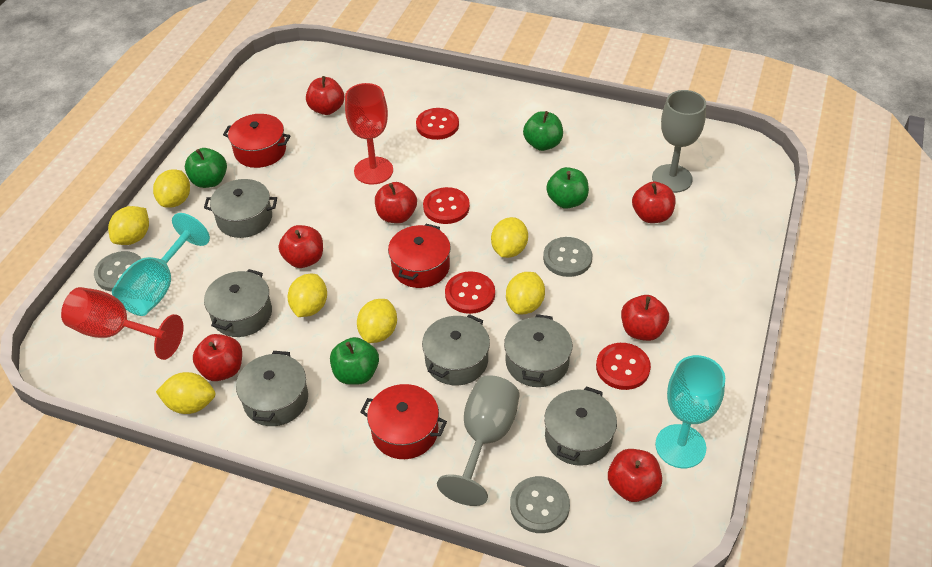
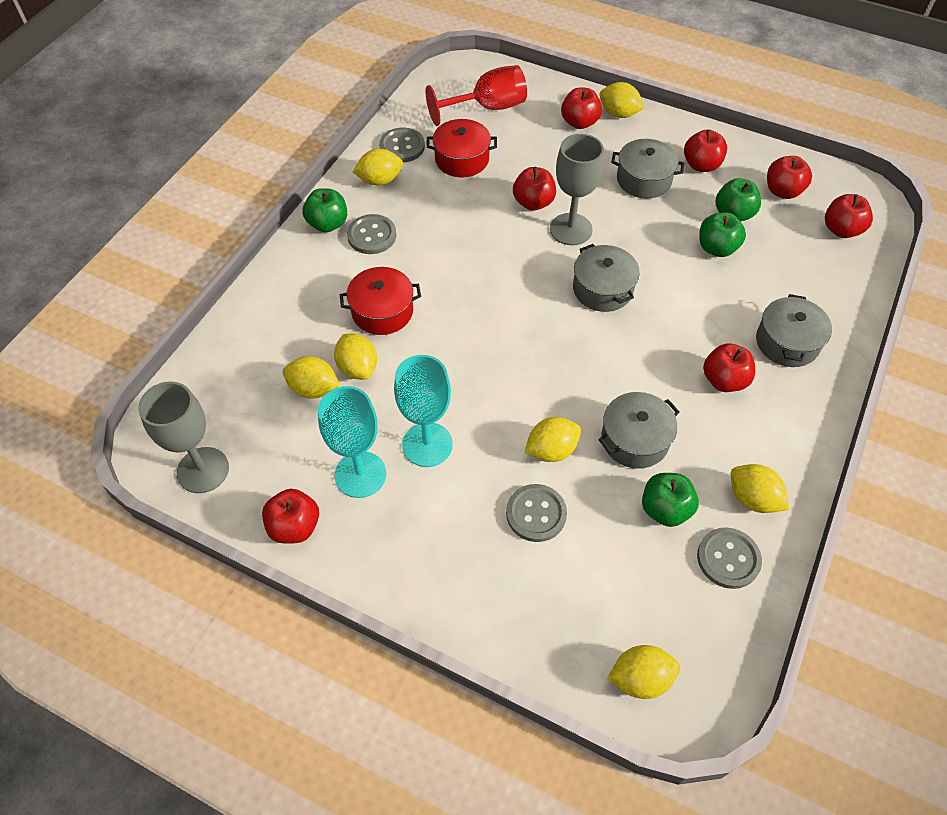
grey button: [94,251,142,292] [510,476,570,533] [543,237,592,277] = 3 -> [347,214,396,254] [379,128,425,163] [506,484,567,542] [697,527,762,589] = 4
grey pot: [204,179,277,238] [204,269,272,337] [236,351,308,426] [422,314,490,385] [504,314,572,387] [544,386,617,466] = 6 -> [573,244,640,312] [599,392,679,469] [611,139,684,199] [756,294,832,367] = 4
red button: [416,108,459,140] [423,187,470,224] [445,271,495,314] [596,343,651,390] = 4 -> none = 0
red goblet: [61,287,184,360] [345,83,393,185] = 2 -> [426,65,527,126] = 1
red pot: [223,114,291,168] [360,384,447,459] [388,224,451,288] = 3 -> [340,267,421,335] [426,119,497,178] = 2

